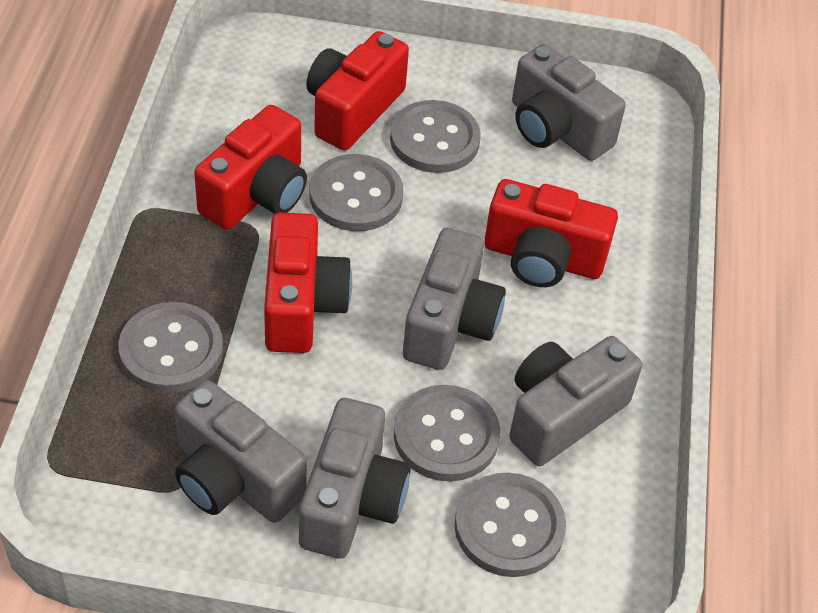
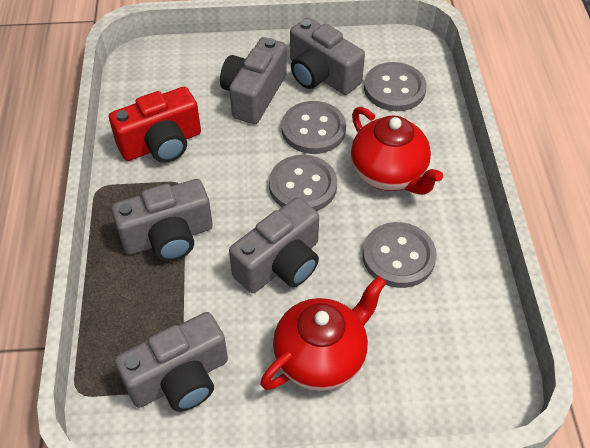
grey button: [118,302,223,393] [309,154,403,231] [390,100,481,173] [394,385,500,482] [454,473,566,577] = 5 -> [269,155,337,211] [282,101,346,154] [363,222,437,288] [364,62,427,111] = 4
red camera: [194,105,307,230] [264,212,352,353] [306,31,409,150] [484,179,618,287] = 4 -> [109,87,201,163] = 1
red teapot: none = 0 -> [261,276,387,391] [351,107,443,195] = 2

